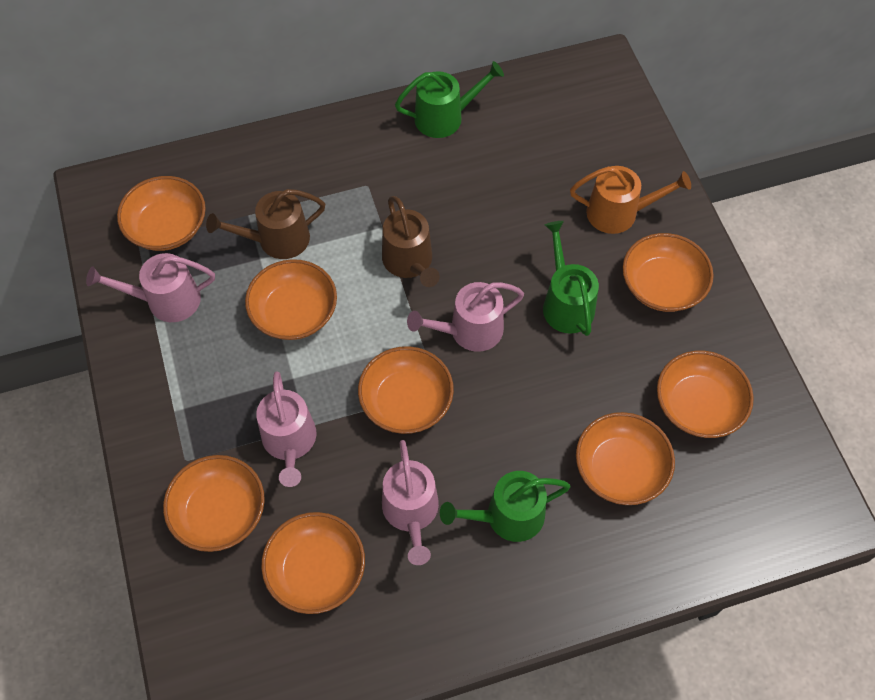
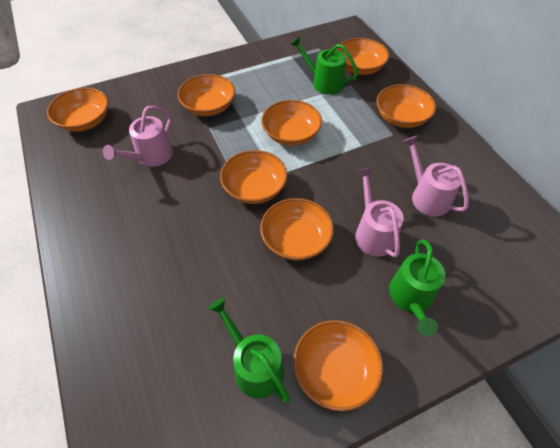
brown watering can: [206,189,325,259] [382,196,440,287] = 2 -> none = 0
orange watering can: [570,166,691,234] = 1 -> none = 0
pink watering can: [86,253,215,322] [256,372,316,487] [382,440,439,565] [407,282,524,352] = 4 -> [103,106,173,167] [355,168,404,258] [403,135,469,216] = 3

